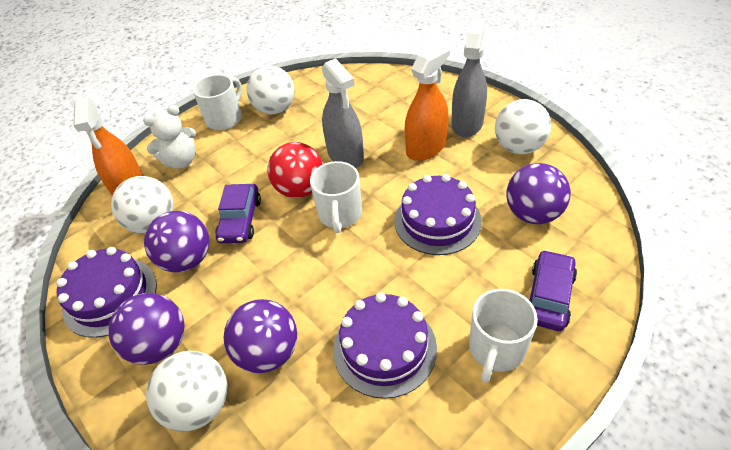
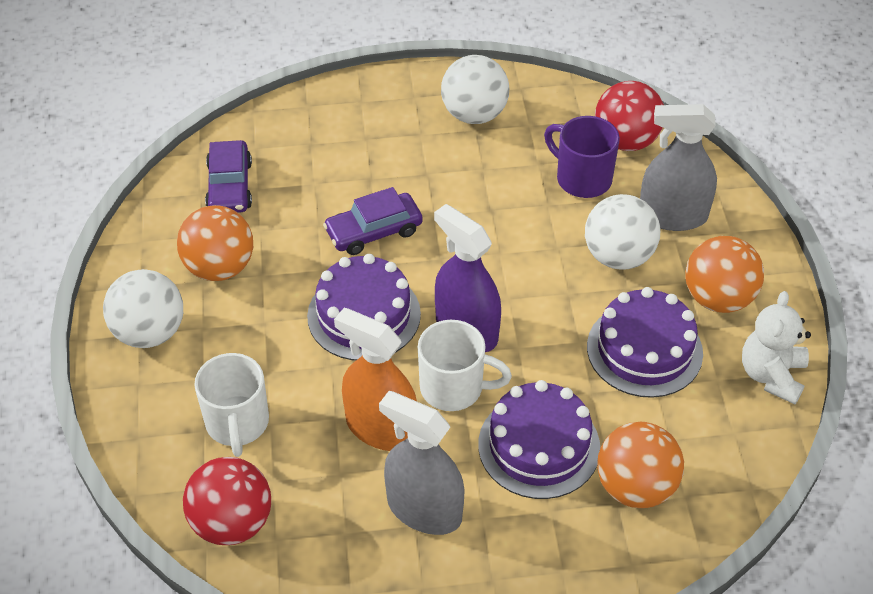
orange ball: none = 0 -> [177,205,253,281] [597,422,684,508] [685,236,764,313] = 3
orange spray bottle: [74,97,144,196] [405,44,450,161] = 2 -> [334,308,417,451] = 1
purple ball: [108,293,184,365] [144,211,210,273] [224,299,297,373] [506,163,571,224] = 4 -> none = 0
purple mug: none = 0 -> [544,116,620,198] = 1
purple spray bottle: none = 0 -> [434,204,501,352] = 1
red ball: [267,142,323,198] = 1 -> [183,457,271,545] [595,81,664,151] = 2
white ball: [111,176,174,234] [146,351,228,431] [246,65,295,114] [495,99,551,154] = 4 -> [103,269,183,348] [441,55,509,124] [585,194,660,270] = 3
white mug: [192,74,242,130] [310,161,362,233] [469,289,538,383] = 3 -> [194,353,269,457] [418,320,512,411] = 2

